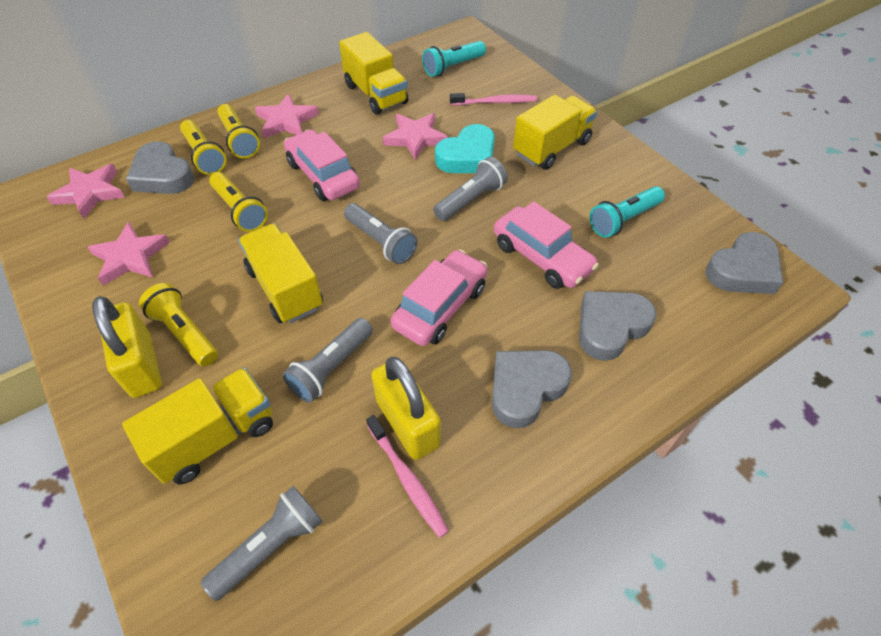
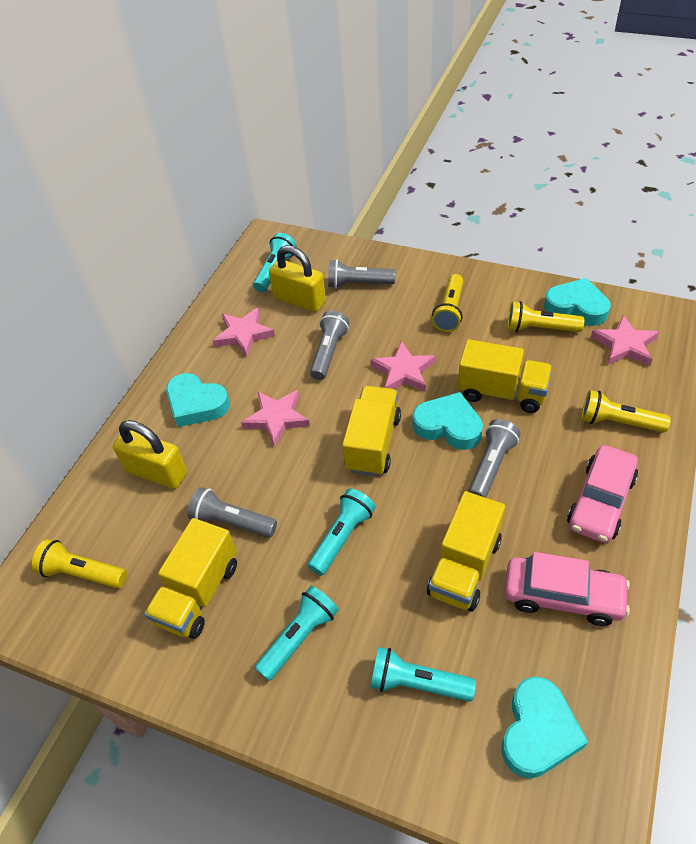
grey heart: [126,141,195,194] [492,350,572,428] [579,291,656,361] [705,232,783,294] = 4 -> none = 0
pink car: [284,129,360,201] [391,249,488,346] [494,202,599,289] = 3 -> [505,552,630,626] [567,445,638,543] = 2
pink toothbrush: [366,415,449,538] [450,93,537,105] = 2 -> none = 0
turquoise flashlight: [422,41,486,77] [590,186,665,238] = 2 -> [253,233,296,292] [255,586,339,681] [308,488,376,575] [370,647,476,702] = 4
turquoise heart: [435,124,495,173] = 1 -> [166,373,230,427] [412,392,483,450] [502,677,588,779] [544,278,610,326] = 4

